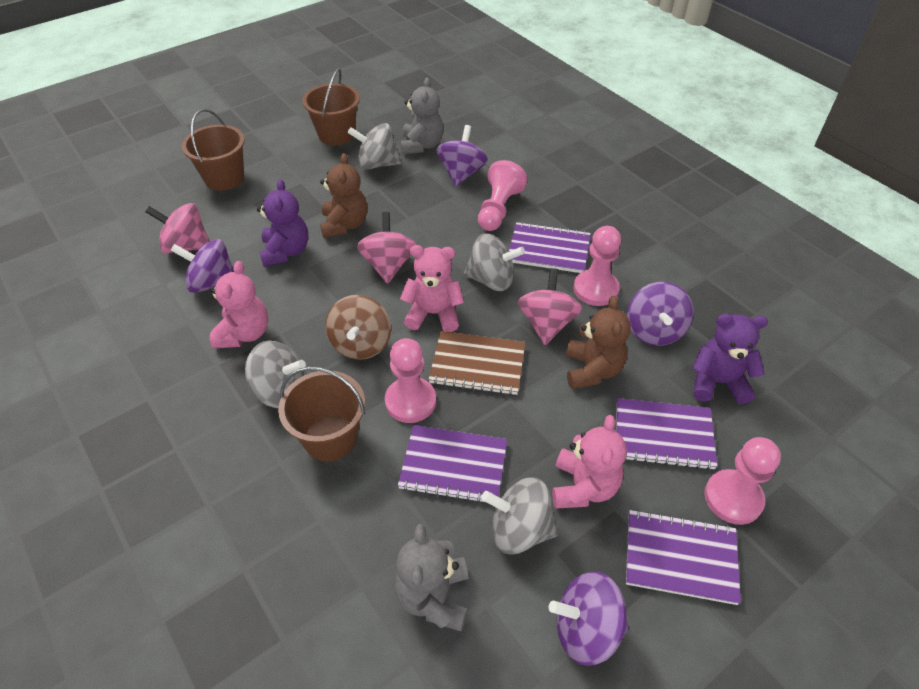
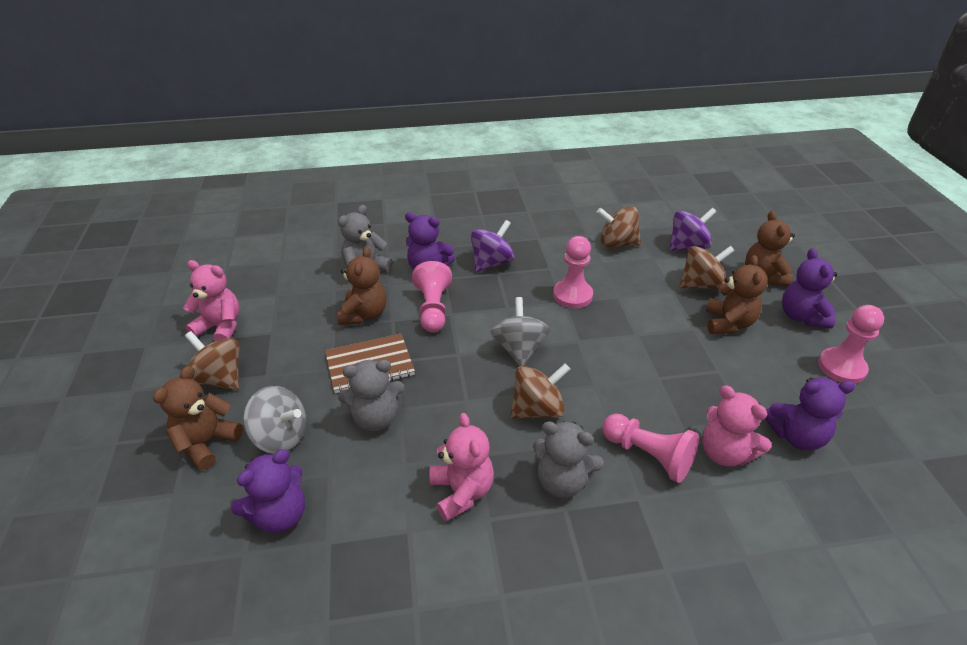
brown bucket: [182,109,245,191] [278,367,365,461] [302,68,360,145] = 3 -> none = 0
brown spinning top: [325,295,391,360] = 1 -> [185,331,239,390] [510,363,570,419] [597,206,641,248] [679,246,735,289] = 4
brown teddy bear: [320,153,367,238] [566,296,631,389] = 2 -> [153,366,243,470] [337,247,387,325] [706,255,768,334] [745,211,795,287] = 4
grey spinning top: [245,341,306,408] [348,123,402,170] [464,233,525,291] [482,478,558,555] = 4 -> [243,386,306,454] [490,297,550,366] = 2
grey teddy bear: [395,524,469,631] [400,78,443,154] = 2 -> [338,205,393,272] [338,360,405,431] [533,421,604,498] = 3
pink spinning top: [145,203,210,254] [357,212,416,284] [518,268,582,345] = 3 -> none = 0
purple notebook: [398,425,507,505] [509,222,591,273] [616,398,717,470] [626,509,741,605] = 4 -> none = 0
purple spinning top: [171,239,234,293] [436,125,488,187] [549,572,629,666] [627,282,693,346] = 4 -> [471,220,515,273] [669,208,717,252] = 2
purple teddy bear: [257,179,309,267] [692,314,768,404] = 2 -> [231,449,305,533] [405,212,455,270] [765,377,856,450] [782,248,837,328] = 4

